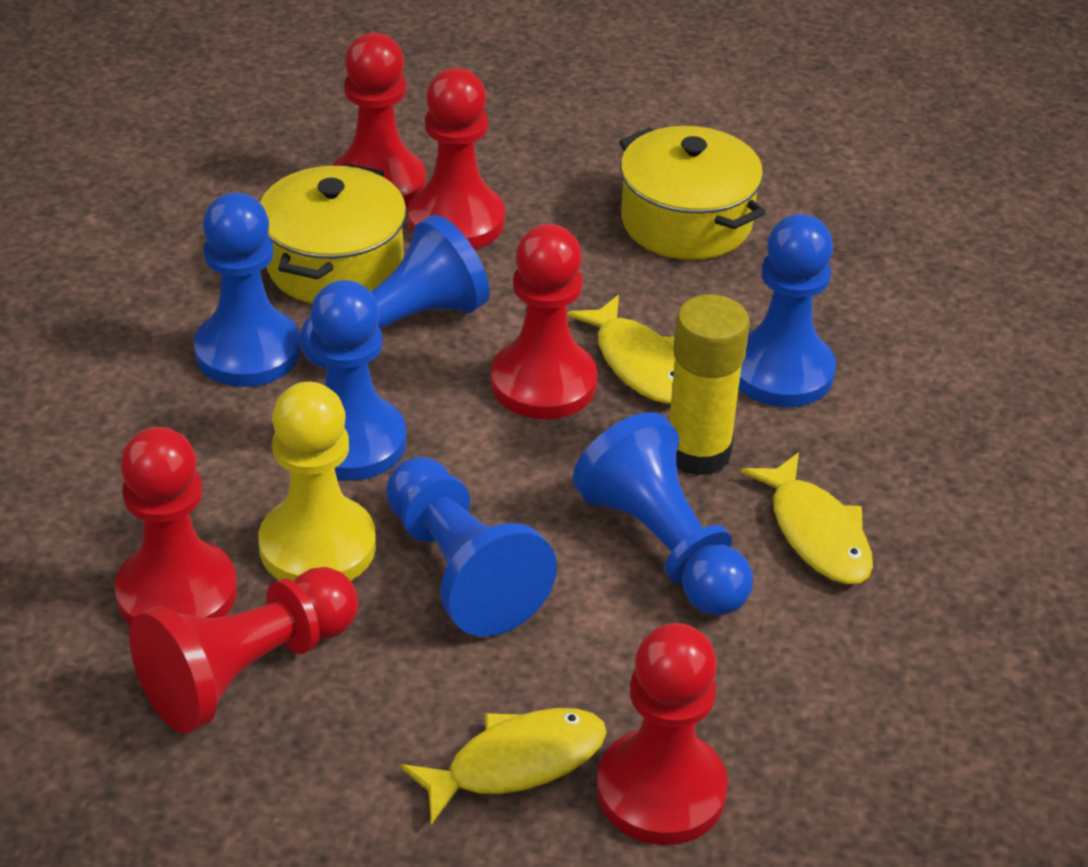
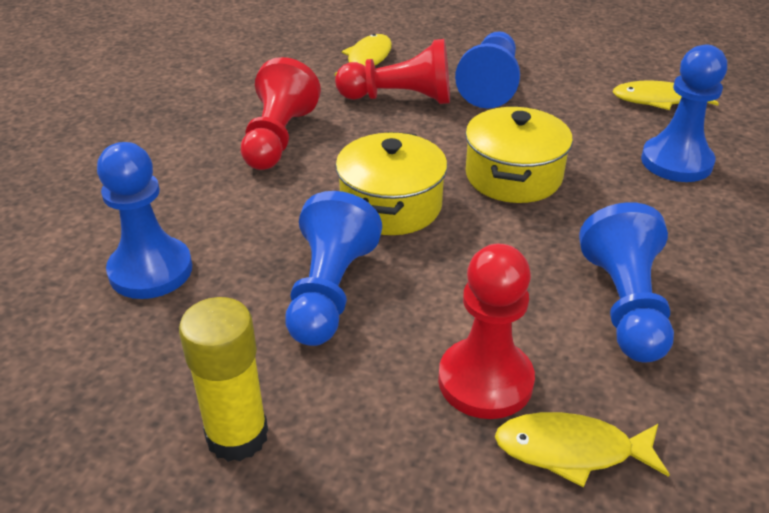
blue pawn: [194,193,301,387] [300,215,490,369] [310,280,407,481] [386,457,557,636] [573,412,753,616] [739,214,836,407] = 6 -> [97,142,192,299] [285,191,382,346] [455,31,520,109] [579,202,674,362] [641,44,727,182] = 5
red pawn: [114,427,237,626] [129,567,358,734] [332,33,426,208] [408,68,505,249] [491,224,598,419] [597,623,728,845] = 6 -> [241,57,321,170] [335,39,450,104] [438,244,535,419] = 3
yellow pawn: [258,382,376,581] = 1 -> none = 0

